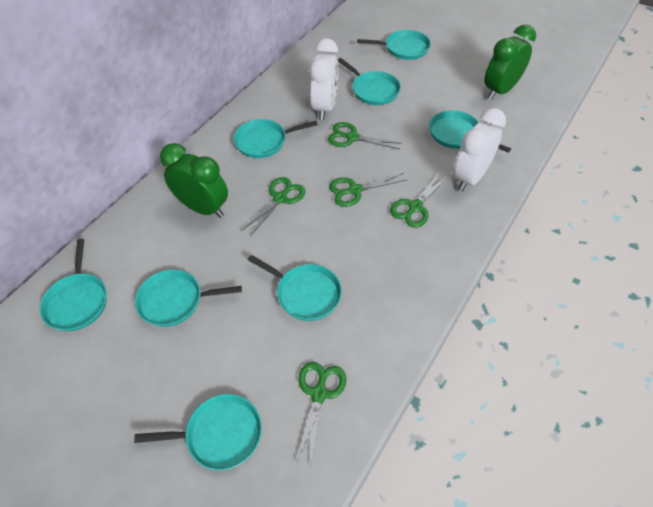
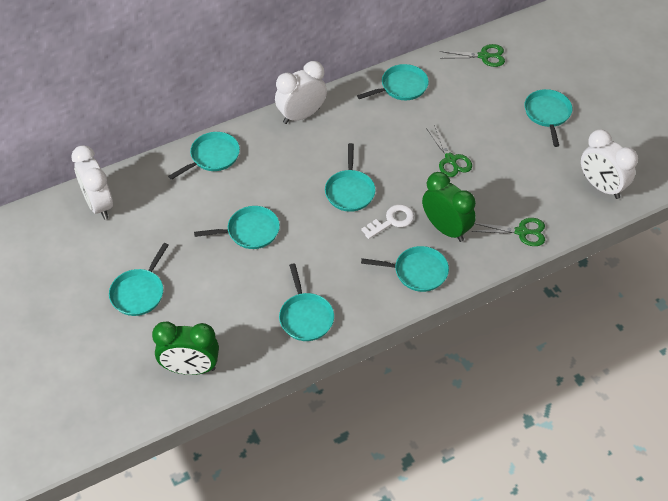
green scissors: [241,177,306,236] [296,362,346,462] [328,122,402,149] [329,173,408,207] [390,172,449,228] = 5 -> [426,125,472,177] [440,44,505,67] [471,218,545,246] = 3
white clock: [309,38,339,120] [453,108,506,192] = 2 -> [71,145,113,220] [275,61,327,124] [581,129,638,199] = 3
white key: none = 0 -> [361,205,414,239] = 1

